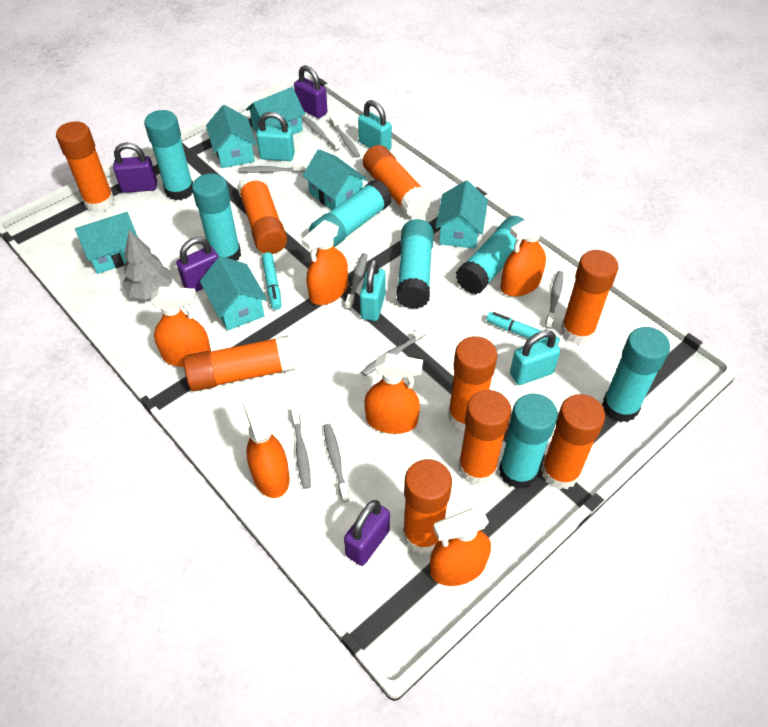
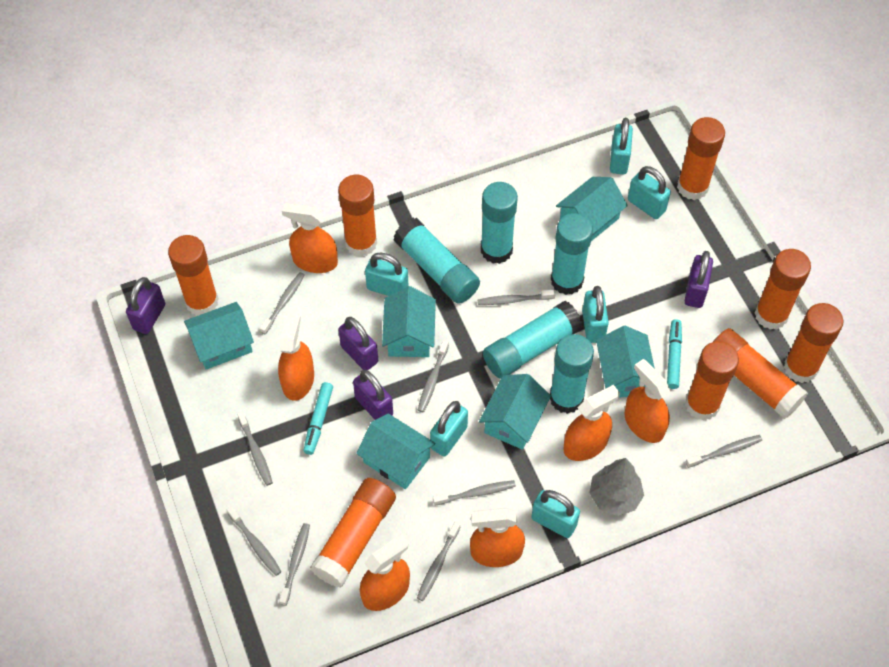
grey toothbrush: [238,163,305,173] [291,408,311,489] [302,116,340,151] [324,424,350,502] [330,115,360,158] [345,253,368,310] [361,326,426,376] [545,271,563,329] = 8 -> [227,506,282,576] [237,411,273,486] [260,272,305,334] [279,523,310,606] [417,522,461,601] [418,340,449,412] [433,480,516,506] [478,290,556,305] [685,435,762,468] = 9
orange glue stick: [56,121,115,212] [183,335,295,391] [237,173,287,254] [363,145,431,218] [403,459,452,554] [448,336,497,431] [458,390,512,485] [541,394,605,490] [561,250,618,345] = 9 -> [168,235,219,316] [310,478,396,588] [338,175,377,257] [677,117,725,200] [685,341,739,421] [713,328,808,419] [755,249,811,330] [784,303,843,383] = 8
turquoise glue stick: [144,110,193,200] [192,173,241,261] [309,179,392,247] [396,219,434,309] [456,216,525,294] [499,393,558,489] [602,327,670,422] = 7 -> [394,218,480,304] [481,182,518,264] [483,301,583,379] [550,334,594,414] [551,213,593,295] = 5
turquoise padlock: [256,112,295,161] [358,100,392,150] [360,259,386,321] [510,330,560,385] = 4 -> [365,253,409,296] [430,401,468,456] [531,490,580,538] [582,286,609,343] [610,118,633,174] [628,166,671,219] = 6

